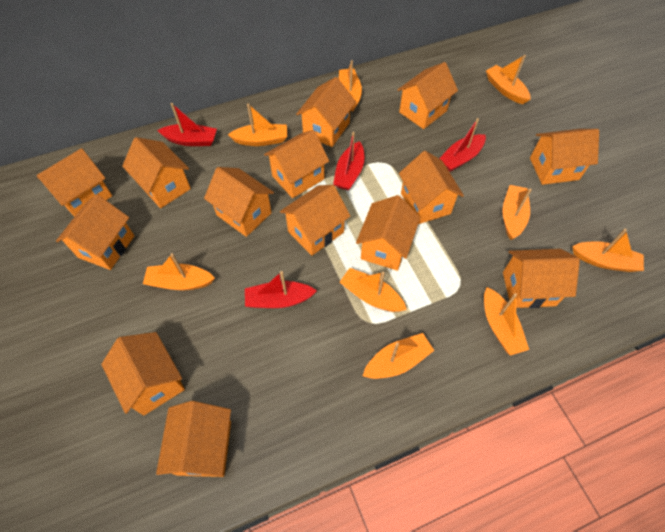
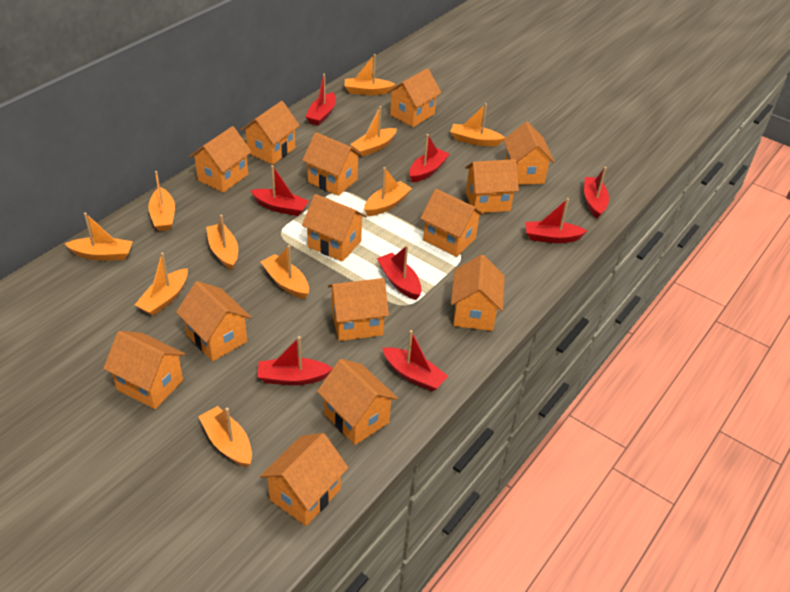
orange boat: [143,253,215,290] [228,104,287,146] [339,60,362,112] [340,268,407,312] [363,333,434,379] [484,287,529,356] [486,55,531,104] [503,185,532,240] [572,229,644,272] = 9 -> [65,212,133,261] [135,252,188,316] [148,171,175,231] [198,406,252,467] [206,215,238,270] [261,245,309,299] [345,54,396,95] [350,106,397,157] [364,167,412,216] [450,103,505,146] = 10
red boat: [157,103,217,146] [245,271,317,308] [333,132,364,190] [439,118,486,172] = 4 -> [250,165,309,216] [257,336,333,385] [305,73,336,126] [377,245,422,300] [382,330,448,391] [409,134,450,183] [525,198,587,243] [584,167,609,219] = 8

